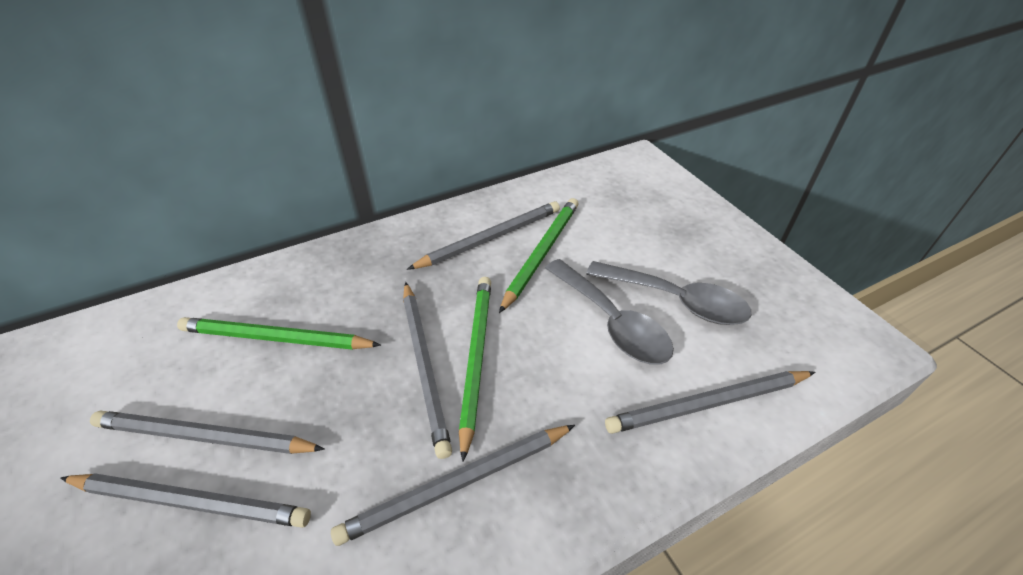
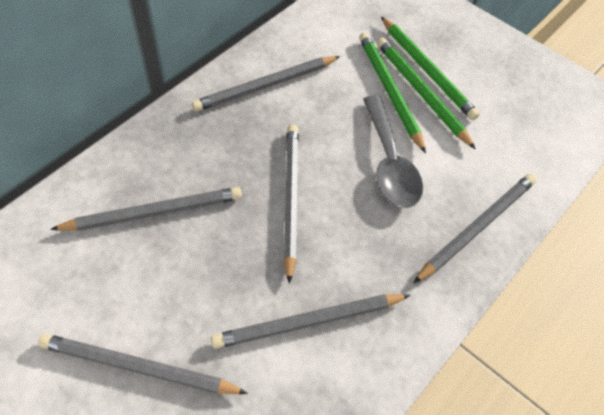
grey spoon: [545,259,674,365] [586,261,752,325] = 2 -> [363,95,423,208] = 1

